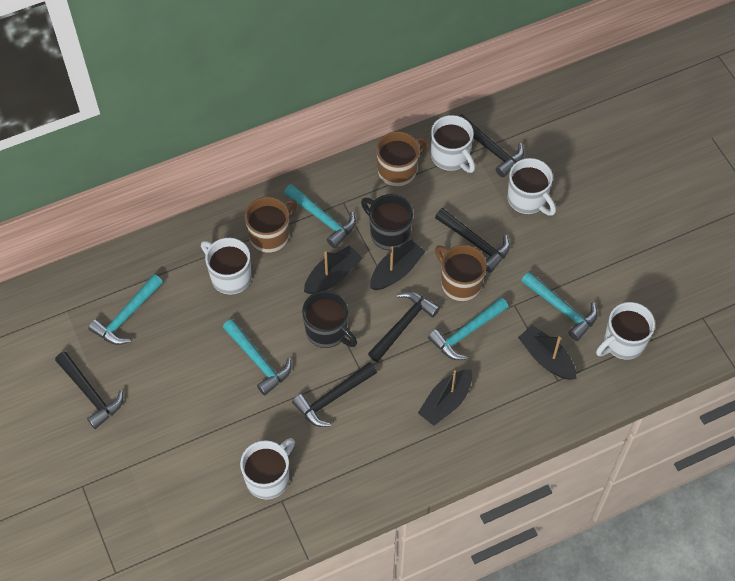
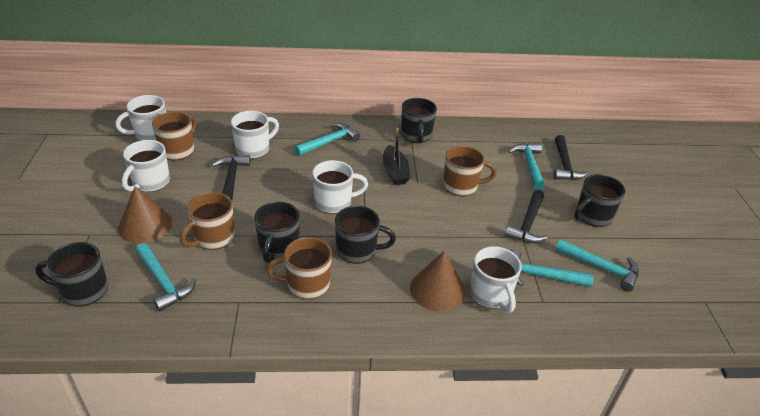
black boat: [304,245,363,294] [370,240,426,290] [418,369,472,426] [518,325,577,380] = 4 -> [383,128,410,185] = 1
black hammer: [55,352,123,429] [292,362,377,427] [368,292,440,362] [435,208,510,273] [459,114,524,177] = 5 -> [212,155,250,201] [505,190,548,243] [554,135,589,180] = 3
black mug: [302,290,357,348] [361,194,413,250] = 2 -> [35,242,108,307] [254,202,300,263] [335,206,396,264] [401,98,437,143] [575,174,625,227] = 5
brown cone: none = 0 -> [118,186,172,243] [410,251,466,311] = 2
brown mug: [245,197,297,253] [376,131,428,187] [435,245,487,302] = 3 -> [152,112,196,161] [180,192,235,250] [266,237,332,299] [443,146,497,196] = 4

